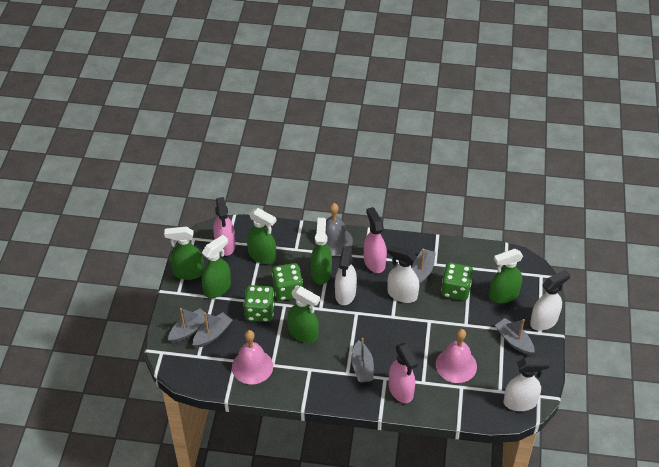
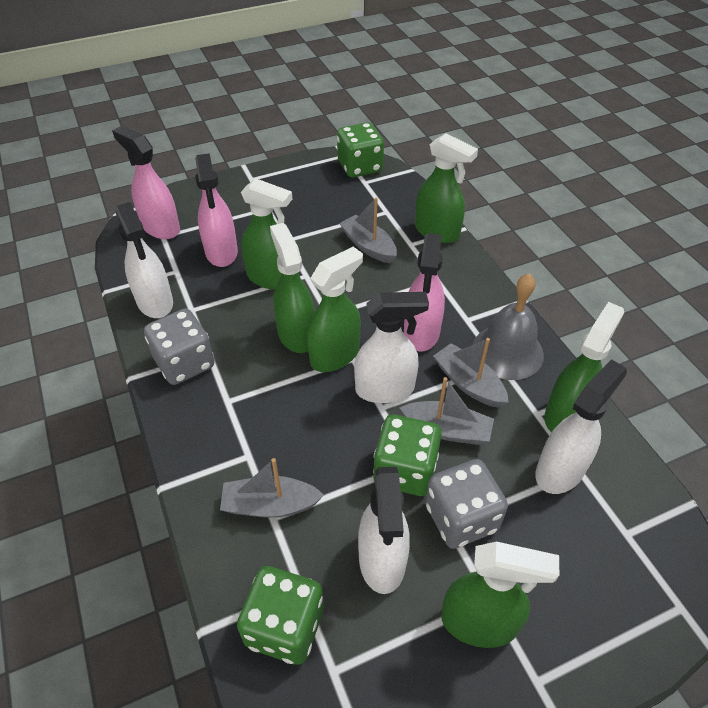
grey boat: [168,308,205,343] [193,312,232,348] [351,338,374,383] [412,249,436,285] [495,318,535,355] = 5 -> [220,458,324,518] [339,198,397,263] [400,377,494,445] [433,338,509,408] = 4
grey dice: none = 0 -> [144,309,215,385] [425,459,508,549] = 2
pink bell: [232,330,273,384] [436,329,477,383] = 2 -> none = 0

